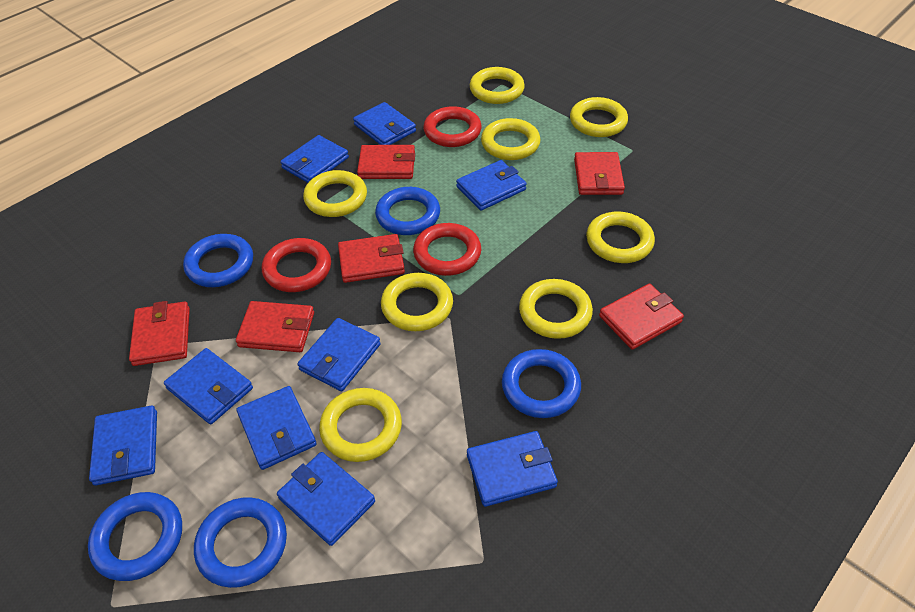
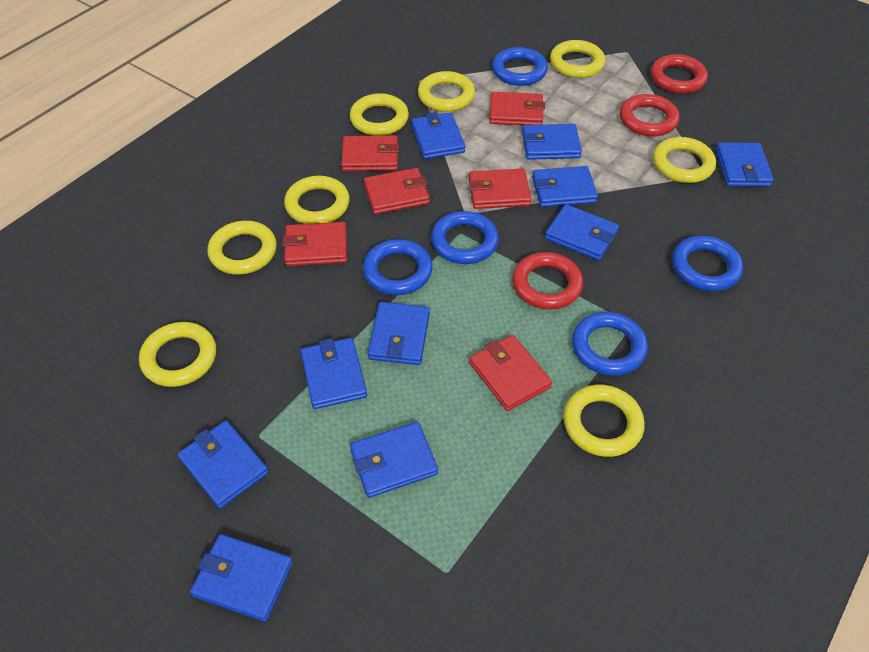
blue wallet: [89,405,157,486] [164,348,253,424] [237,386,317,470] [277,452,375,546] [280,135,349,183] [297,318,381,391] [353,102,416,145] [456,160,527,211] [467,431,558,507] = 9 -> [178,420,269,509] [190,534,293,622] [301,338,367,409] [350,422,438,498] [368,302,430,365] [411,112,465,159] [522,124,582,160] [532,166,598,207] [545,204,619,261] [716,142,773,187] = 10

